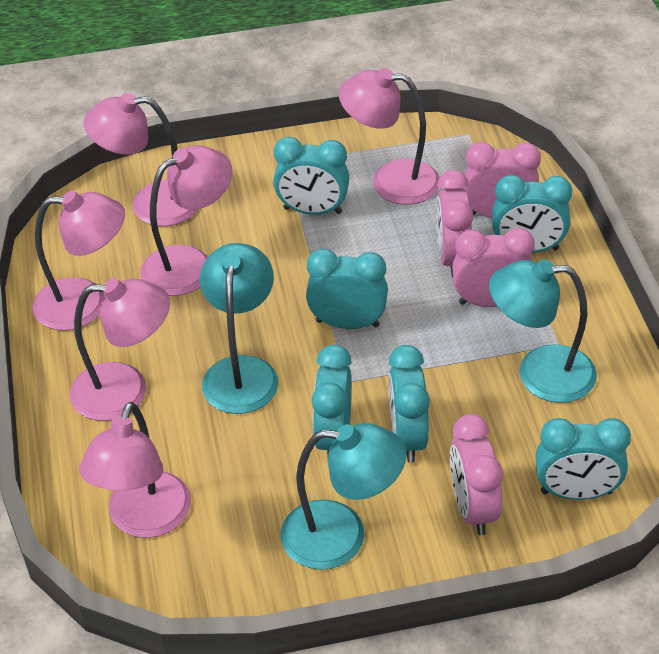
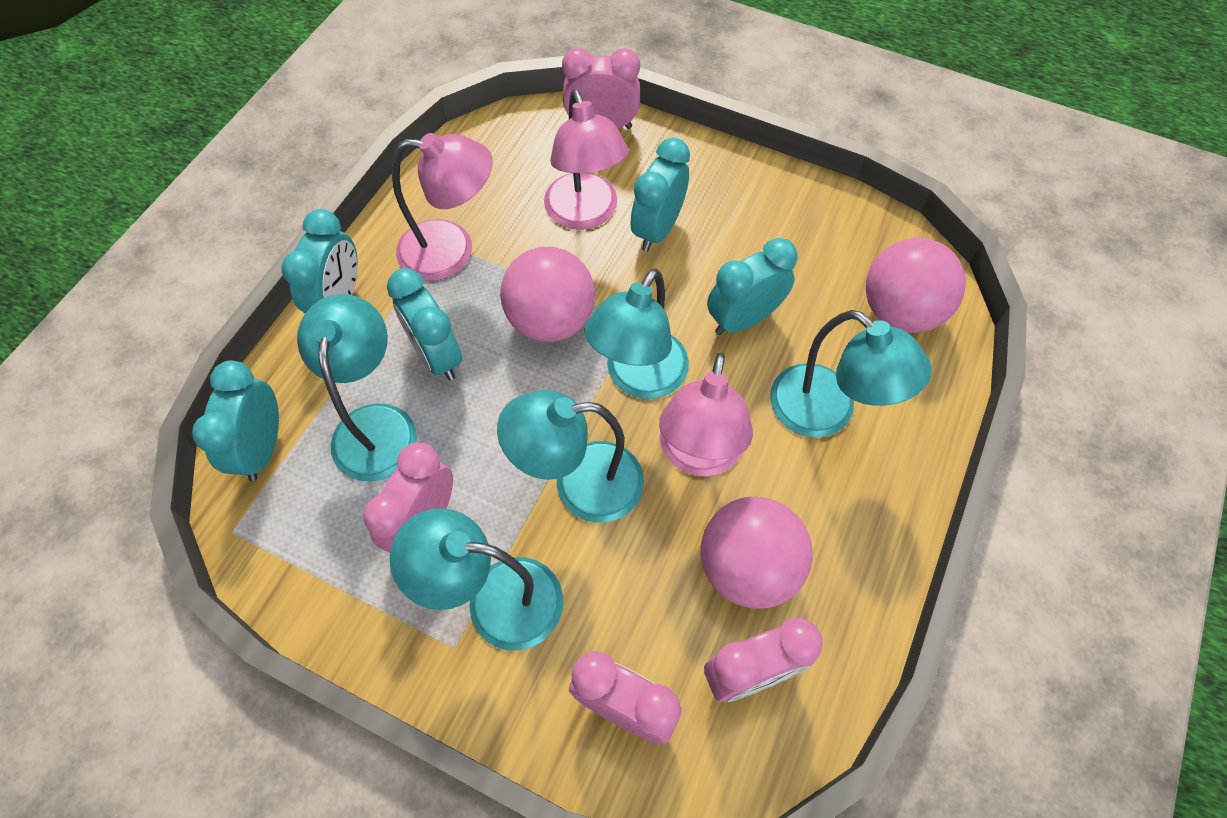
pink ball: none = 0 -> [500,247,595,342] [701,497,813,609] [866,238,966,333] = 3
pink lamp: [32,191,125,331] [70,278,170,421] [79,402,191,538] [84,93,198,226] [140,145,232,296] [339,68,440,205] = 6 -> [392,133,493,281] [544,89,629,230] [659,352,753,476] = 3
turquoise clock: [273,137,350,215] [306,248,388,329] [312,345,352,456] [388,345,430,463] [492,175,572,253] [535,418,631,500] = 6 -> [192,361,279,481] [281,209,358,313] [387,268,462,381] [630,138,690,252] [707,238,798,335] = 5
turquoise lamp: [200,243,278,414] [281,423,407,570] [489,259,597,403] = 3 -> [297,294,417,481] [389,508,563,650] [497,390,644,522] [584,268,689,399] [770,310,932,438] = 5

